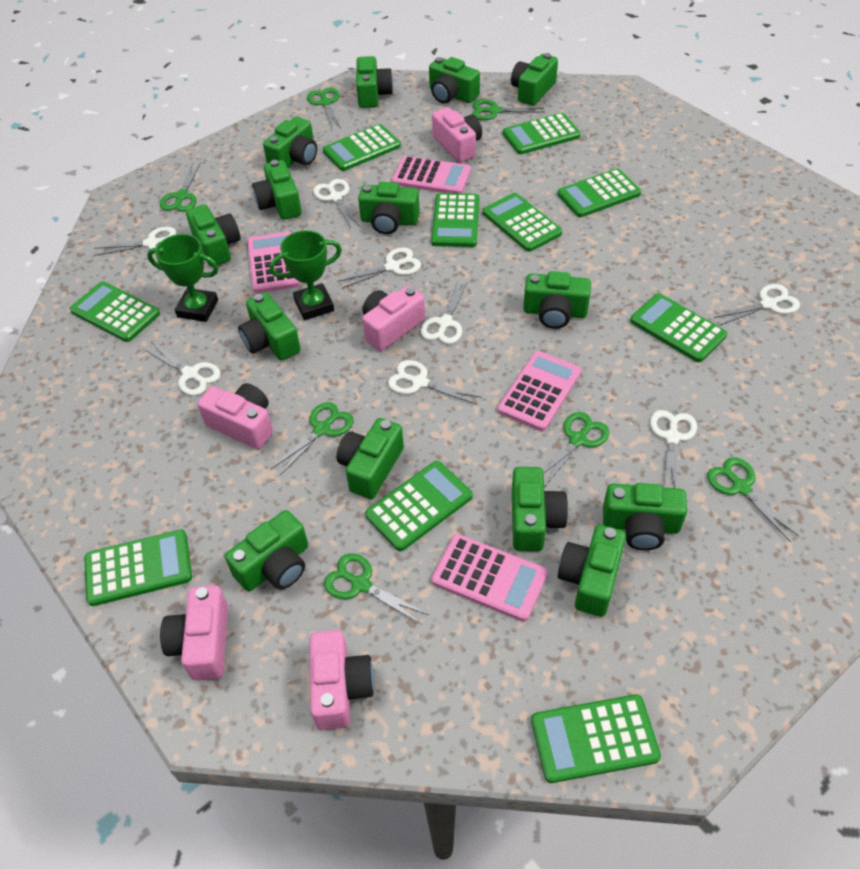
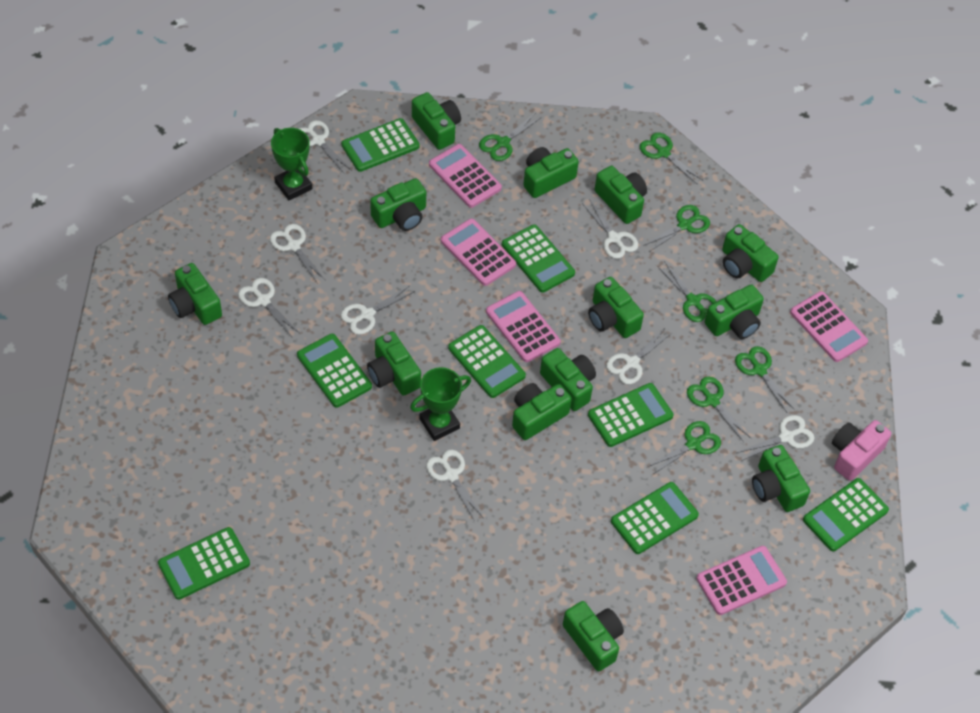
green calculator: [69,281,160,342] [84,529,192,606] [323,124,401,171] [365,461,473,551] [431,193,479,247] [482,193,562,252] [503,113,581,154] [531,694,661,783] [557,168,641,217] [630,293,727,362] = 10 -> [158,527,250,600] [297,334,372,408] [341,118,420,172] [448,325,526,398] [502,224,575,293] [588,383,673,447] [611,482,699,554] [803,478,889,551] = 8
green camera: [186,204,241,267] [225,510,308,591] [238,292,301,360] [252,160,302,220] [263,116,317,168] [337,418,404,499] [356,56,393,108] [358,182,420,234] [429,57,480,104] [511,53,558,106] [512,467,568,551] [523,271,591,329] [558,525,626,617] [603,483,687,550] = 14 -> [168,263,222,325] [367,332,421,396] [370,178,426,231] [412,92,461,150] [512,383,572,440] [523,147,579,198] [540,348,596,411] [563,601,624,671] [588,277,644,338] [595,166,647,224] [705,285,764,339] [722,224,778,282] [752,445,810,512] = 13
pink calculator: [247,232,300,293] [392,156,471,193] [432,534,548,622] [498,351,581,431] = 4 -> [429,144,502,208] [441,219,516,286] [486,291,561,362] [696,546,787,615] [790,291,868,362] = 5
pink camera: [160,585,228,681] [197,383,273,449] [310,630,374,730] [362,285,425,351] [432,107,482,162] = 5 -> [832,420,891,481] = 1

